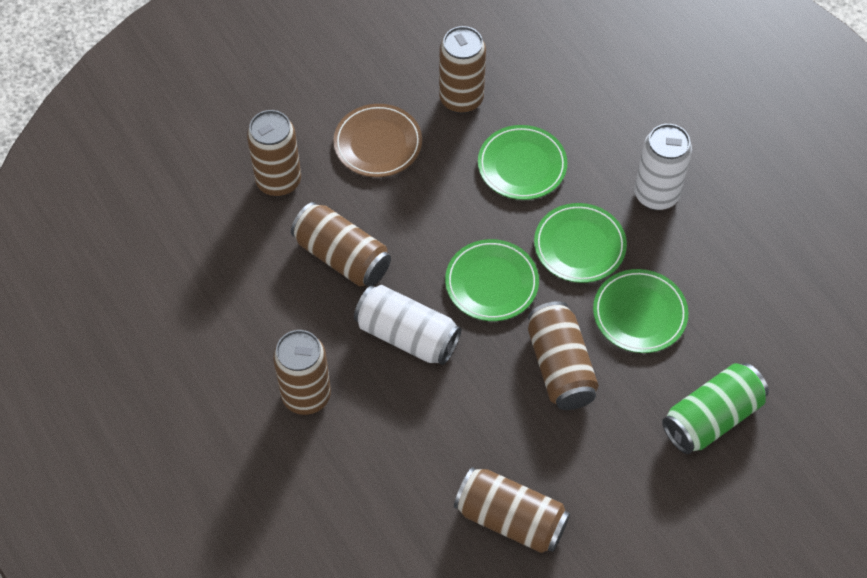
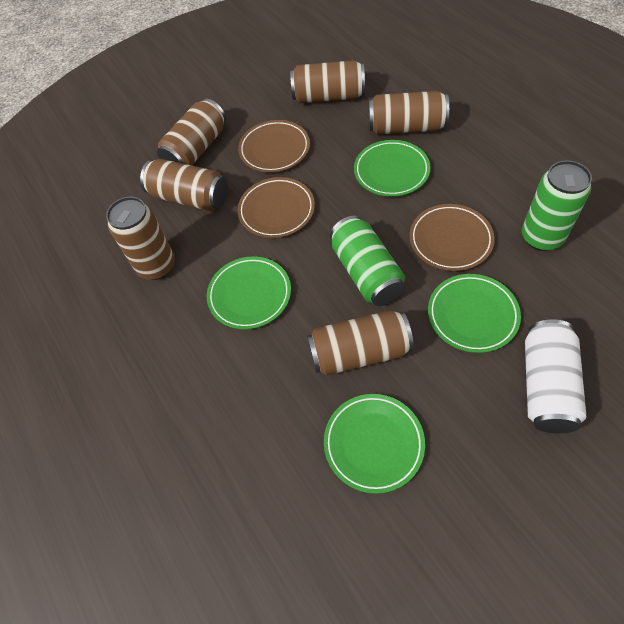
brown plate: [333,104,422,177] = 1 -> [238,120,310,173] [238,177,315,238] [410,204,495,271] = 3
green can: [662,363,769,454] = 1 -> [330,216,405,306] [522,160,592,251] = 2
white can: [354,285,461,365] [634,124,692,210] = 2 -> [525,319,586,433] = 1

